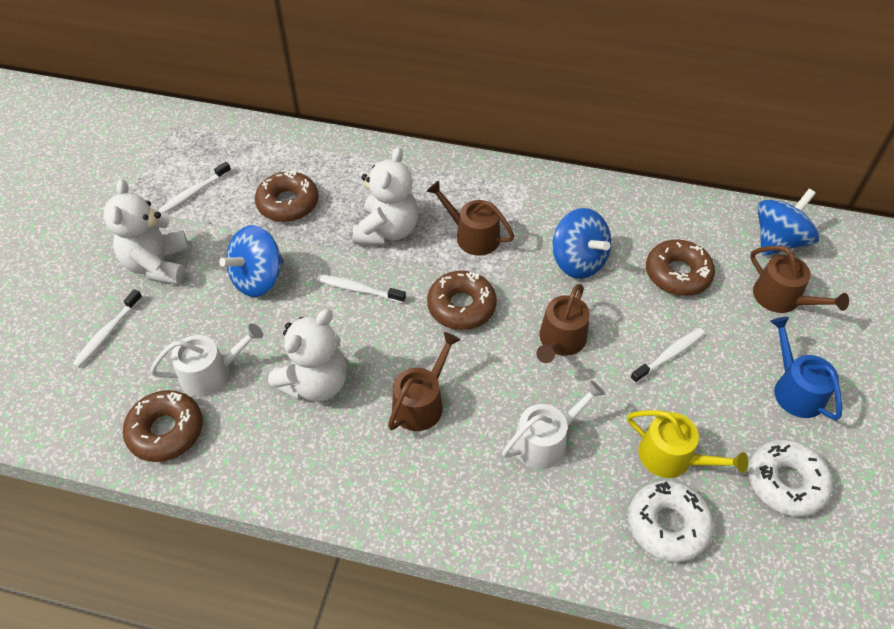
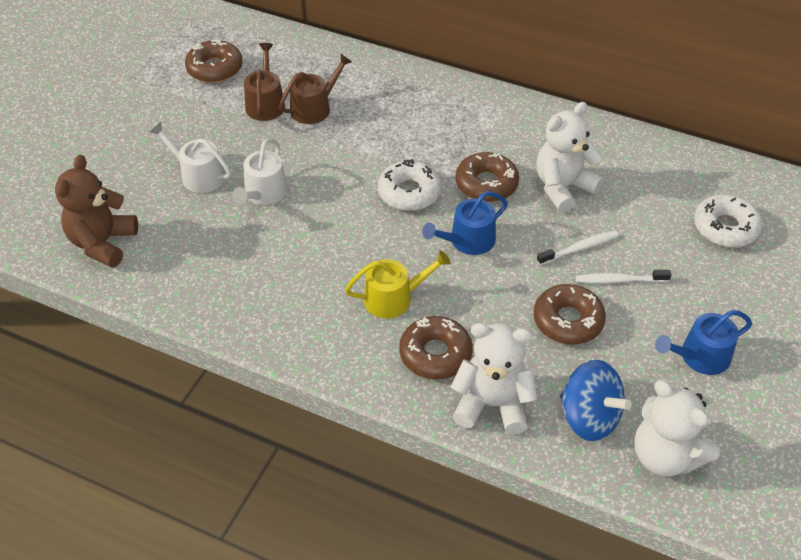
blue spinning top: [219,225,284,297] [552,208,611,279] [757,189,820,256] = 3 -> [560,360,632,441] = 1
blue watering can: [770,317,842,420] = 1 -> [422,191,508,255] [655,310,752,375] = 2
brown teddy bear: none = 0 -> [55,155,138,268] = 1
brown watering can: [388,332,460,431] [427,181,515,256] [536,284,590,363] [750,246,849,313] = 4 -> [244,43,285,121] [279,54,352,124] = 2
white toothbrush: [73,289,143,368] [158,162,231,213] [317,274,406,303] [630,328,705,383] = 4 -> [537,230,619,265] [575,270,672,283] = 2

